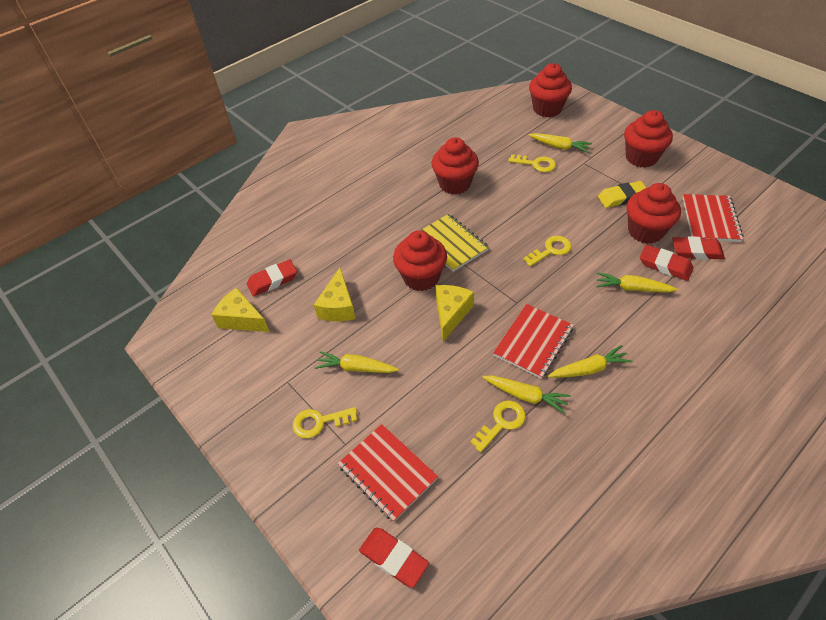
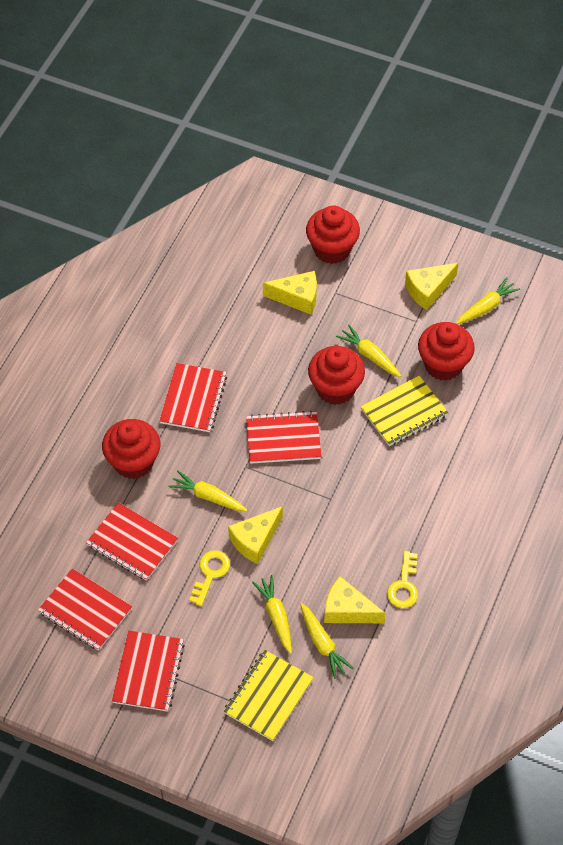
red cupcake: [393,231,447,291] [432,137,479,195] [529,63,572,117] [624,110,673,167] [626,183,681,244] = 5 -> [102,419,160,479] [306,206,360,264] [308,346,365,405] [418,322,475,381] = 4
red eraser: [247,260,297,296] [359,527,429,588] [640,245,694,281] [672,236,725,260] = 4 -> none = 0
red notebook: [338,424,438,522] [493,304,574,379] [682,194,744,242] = 3 -> [38,568,132,651] [86,502,178,581] [112,631,185,712] [159,363,227,432] [246,411,322,464] = 5
yellow cheese: [212,288,270,332] [314,268,356,321] [436,285,474,342] = 3 -> [228,506,283,564] [263,271,317,315] [324,576,385,623] [405,263,458,310] = 4
yellow eraser: [598,181,646,208] = 1 -> none = 0
yellow key: [293,407,357,438] [470,400,526,452] [508,154,556,172] [523,236,572,267] = 4 -> [189,550,230,606] [387,551,418,608] = 2
yellow notebook: [420,214,489,272] = 1 -> [224,650,314,741] [361,376,448,446] = 2

